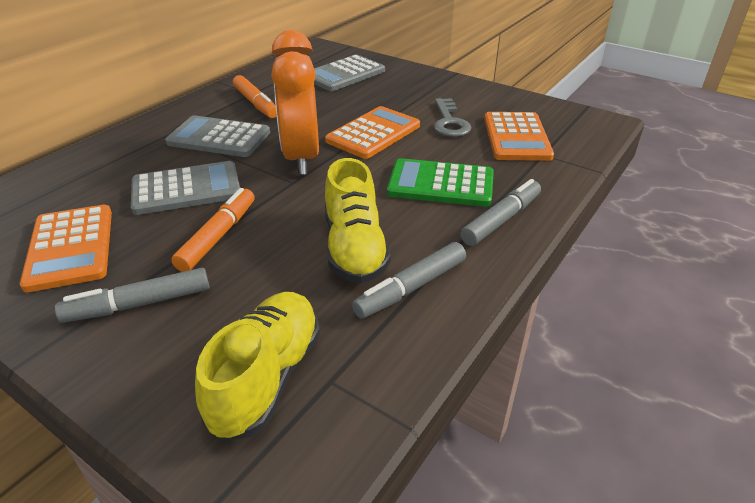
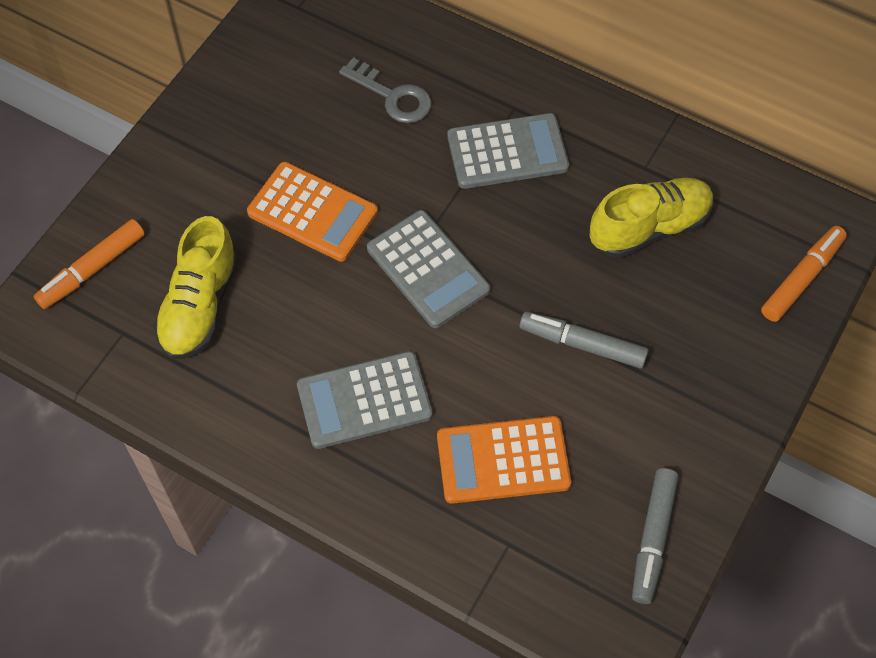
green calculator: [387,158,494,207] = 1 -> none = 0
grey marker: [55,268,209,323] [352,242,466,319] [460,179,541,246] = 3 -> [519,312,649,368] [632,468,678,604] = 2
orange calculator: [20,205,112,293] [325,106,420,159] [484,112,554,161] = 3 -> [247,162,378,262] [437,416,571,504] = 2
orange clock: [271,30,319,175] = 1 -> none = 0

